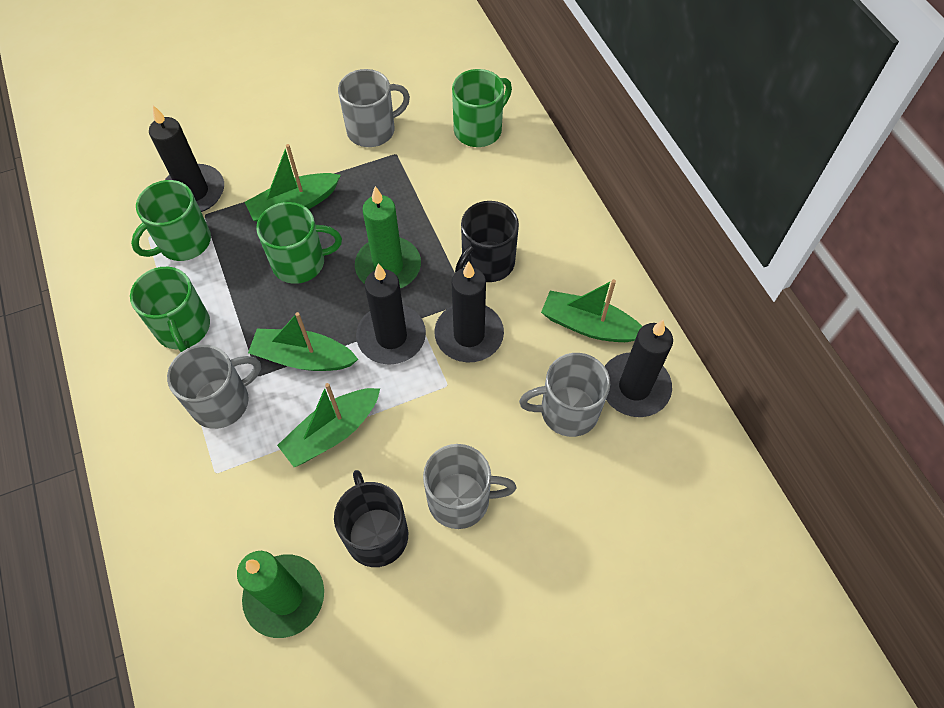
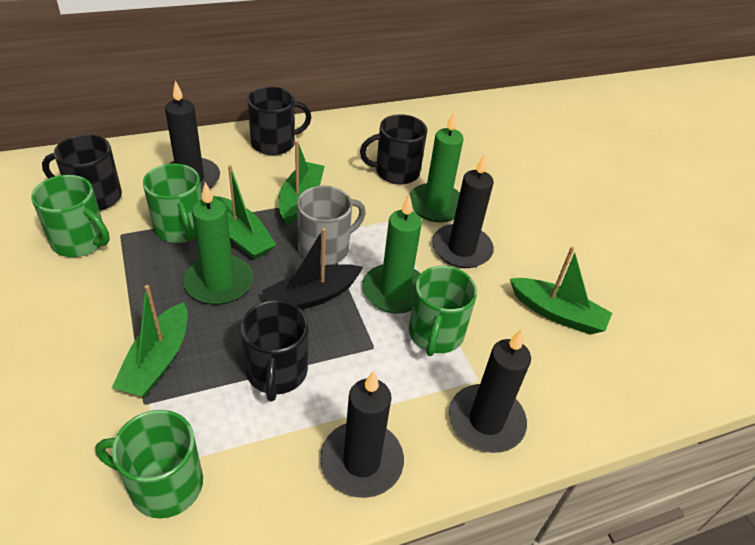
black boat: none = 0 -> [262,228,363,310] = 1
black mug: [334,470,408,567] [455,201,519,282] = 2 -> [42,134,122,211] [241,300,308,401] [247,87,311,155] [360,114,427,184] = 4
green candle: [237,551,324,638] [355,186,421,288] = 2 -> [184,182,253,305] [362,194,422,314] [410,111,464,223] = 3
grey mug: [167,345,261,429] [338,69,410,147] [423,444,516,529] [519,353,610,437] = 4 -> [297,186,366,265] = 1

